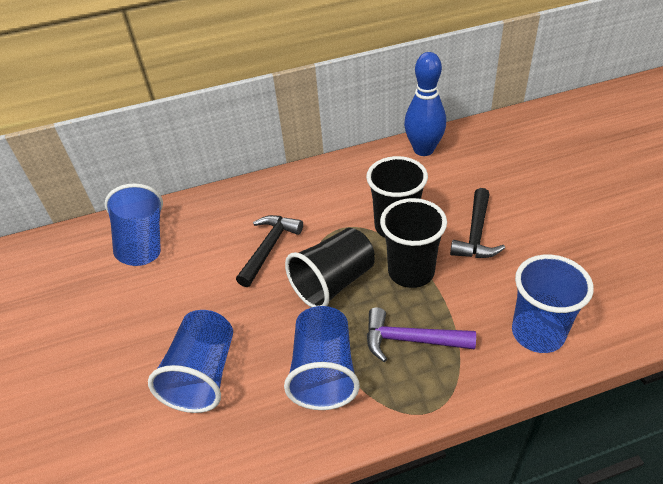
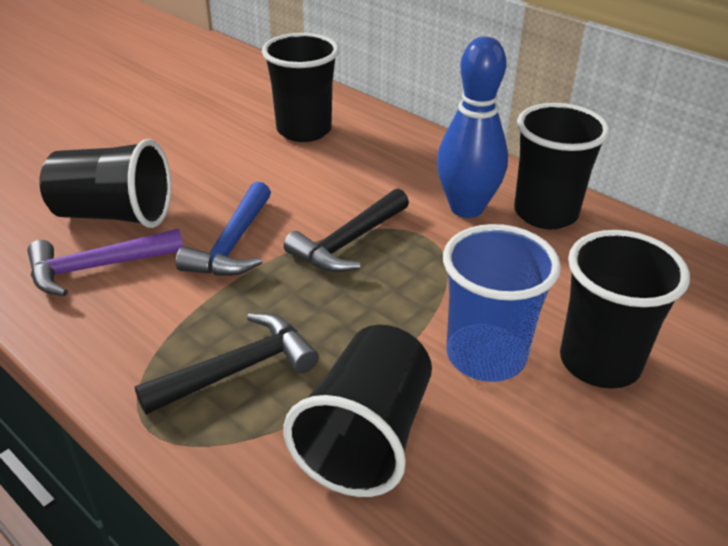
black cup: [285,228,375,307] [366,156,428,238] [380,198,447,288] = 3 -> [40,139,171,228] [262,33,339,142] [283,325,432,497] [514,103,610,229] [560,230,690,389] = 5
blue cup: [105,183,163,266] [148,310,233,413] [284,306,360,410] [512,254,594,353] = 4 -> [443,224,561,382] = 1
blue hammer: none = 0 -> [176,181,271,276] = 1

